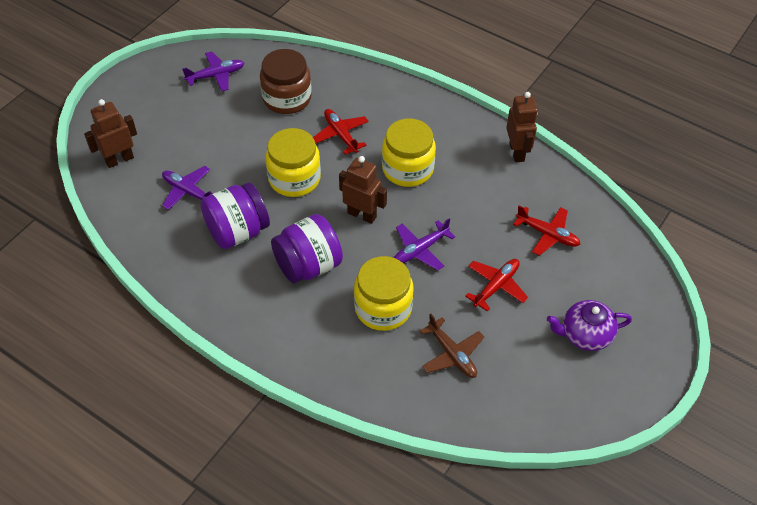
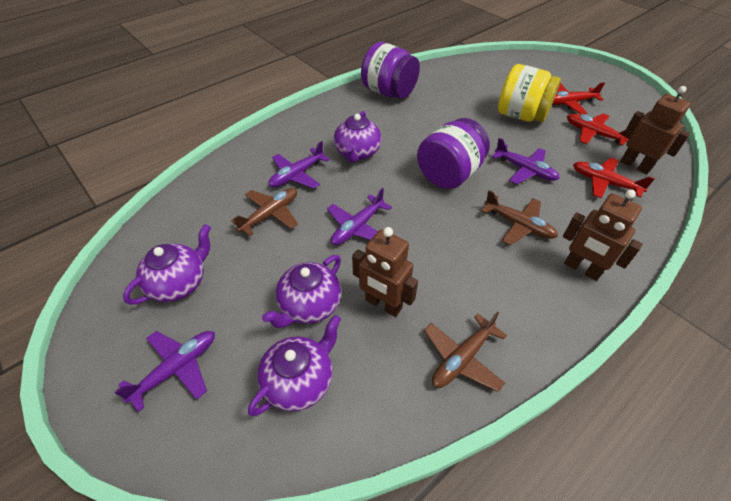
brown jar: [260,49,312,114] = 1 -> none = 0
brown plane: [420,314,484,378] = 1 -> [231,188,298,236] [424,312,507,392] [481,190,558,245] = 3
purple plane: [162,166,213,210] [182,51,244,92] [394,218,455,270] = 3 -> [114,331,215,412] [268,141,330,189] [327,188,392,245] [492,138,560,185] = 4
purple teapot: [547,300,632,351] = 1 -> [123,224,211,305] [248,315,341,416] [262,255,341,328] [334,111,381,163] = 4
yellow jar: [265,128,321,197] [354,256,414,331] [382,118,436,187] = 3 -> [498,64,561,122] = 1

